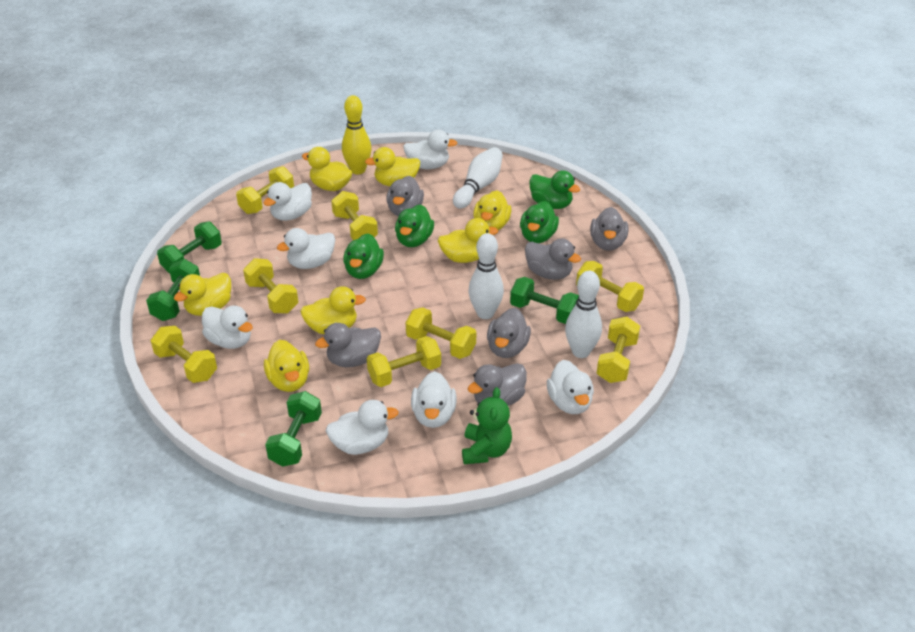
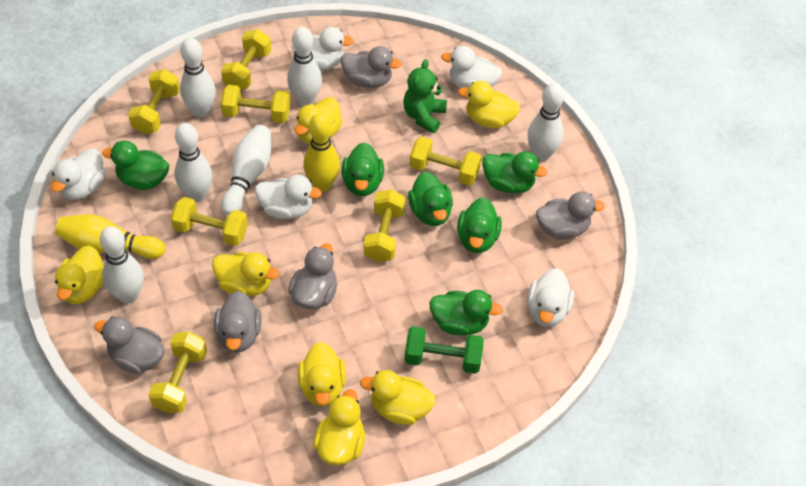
green duck: [343,234,384,279] [395,204,434,247] [520,201,559,243] [529,171,580,209] = 4 -> [102,141,169,190] [342,142,384,196] [408,172,453,226] [429,290,503,335] [457,197,502,253] [482,151,547,194] = 6
green dumbbell: [146,259,200,321] [157,221,222,273] [265,391,322,467] [510,277,579,324] = 4 -> [404,326,484,374] = 1
grey duck: [315,323,381,367] [386,176,424,216] [468,363,527,406] [487,308,531,358] [525,238,581,280] [590,207,629,251] = 6 -> [94,316,165,374] [214,291,261,353] [288,244,337,309] [341,46,402,88] [536,192,605,239] = 5
white bowling pin: [453,147,503,209] [468,233,504,319] [565,271,602,358] = 3 -> [100,226,144,304] [175,123,212,202] [180,38,216,118] [221,125,271,216] [287,27,322,106] [528,83,565,161] = 6
white duck: [202,305,253,349] [263,182,312,221] [277,228,335,269] [326,400,399,455] [403,130,457,169] [411,371,457,428] [547,360,594,414] = 7 -> [51,148,106,200] [255,175,322,219] [291,27,353,71] [441,46,502,88] [527,268,574,327] = 5
yellow bowling pin: [342,95,372,174] = 1 -> [55,214,165,259] [303,113,340,192] = 2
yellow dumbbell: [151,326,217,383] [236,166,294,214] [243,258,298,314] [331,191,378,240] [367,336,441,387] [406,307,476,359] [576,261,644,312] [597,316,640,383] = 8 -> [128,69,180,134] [148,332,207,413] [171,197,248,246] [221,29,271,90] [221,84,290,123] [364,189,406,262] [409,137,482,186] = 7

